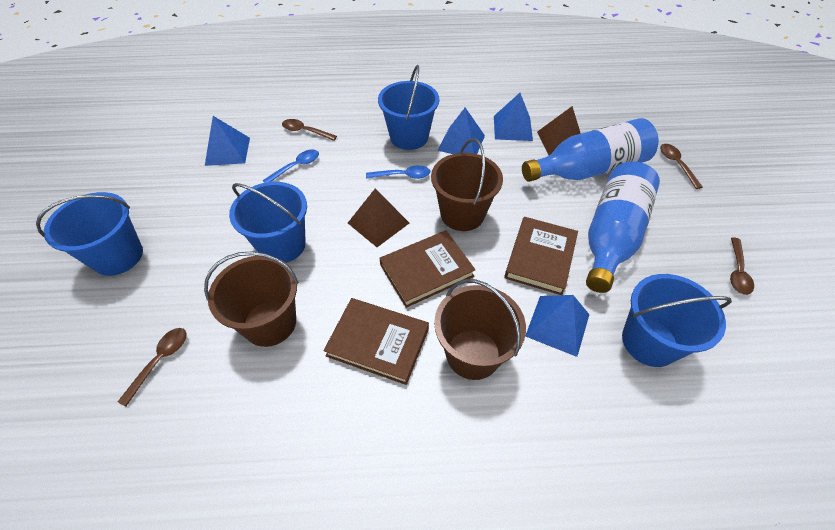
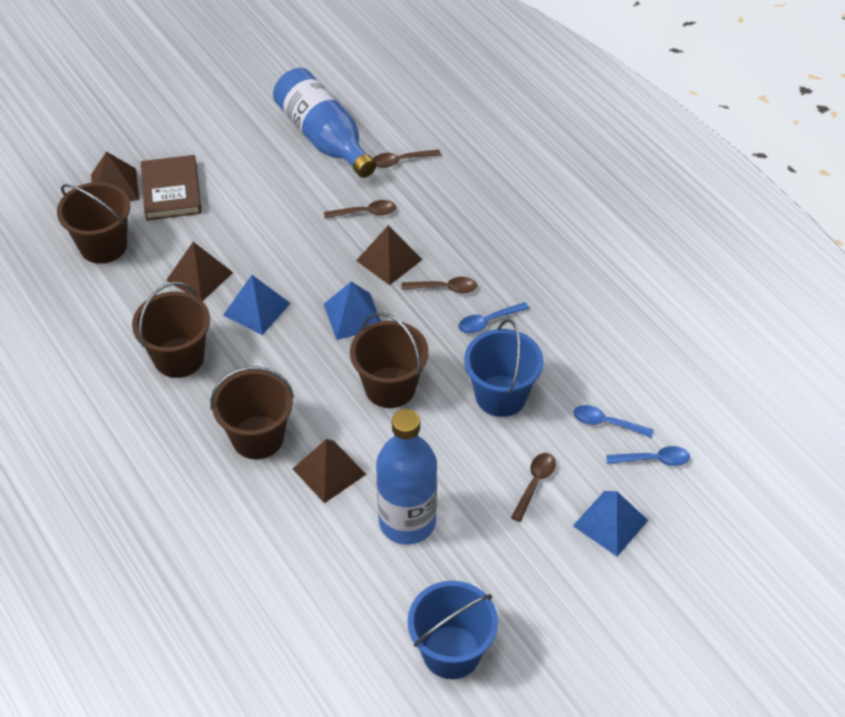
blue bucket: [36,192,143,276] [229,182,307,263] [378,65,439,150] [622,274,732,367] = 4 -> [408,581,498,679] [464,319,543,417] = 2
blue pyramid: [205,116,250,166] [438,108,485,154] [494,93,533,141] [525,295,590,357] = 4 -> [223,275,290,335] [324,282,381,340] [573,491,648,556] = 3
blue spoon: [262,149,319,183] [366,165,431,179] = 2 -> [458,302,529,333] [573,405,654,437] [606,446,690,466] = 3
brown book: [324,298,429,385] [379,230,476,308] [504,217,578,295] = 3 -> [141,155,202,220] = 1
brown bucket: [204,251,299,347] [431,138,503,231] [434,279,526,380] = 3 -> [57,182,130,264] [132,282,210,378] [210,366,294,459] [350,312,429,408] = 4
brown pyramid: [348,189,409,247] [537,106,581,155] = 2 -> [91,152,139,201] [166,242,233,301] [293,439,366,503] [356,225,423,285] = 4

